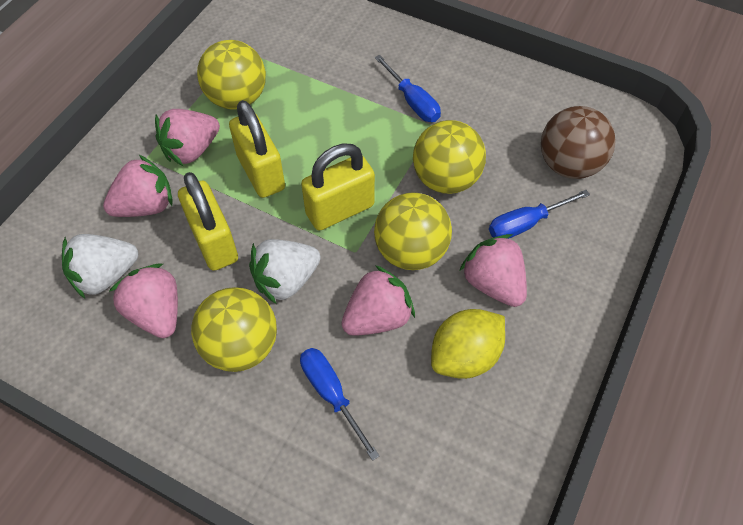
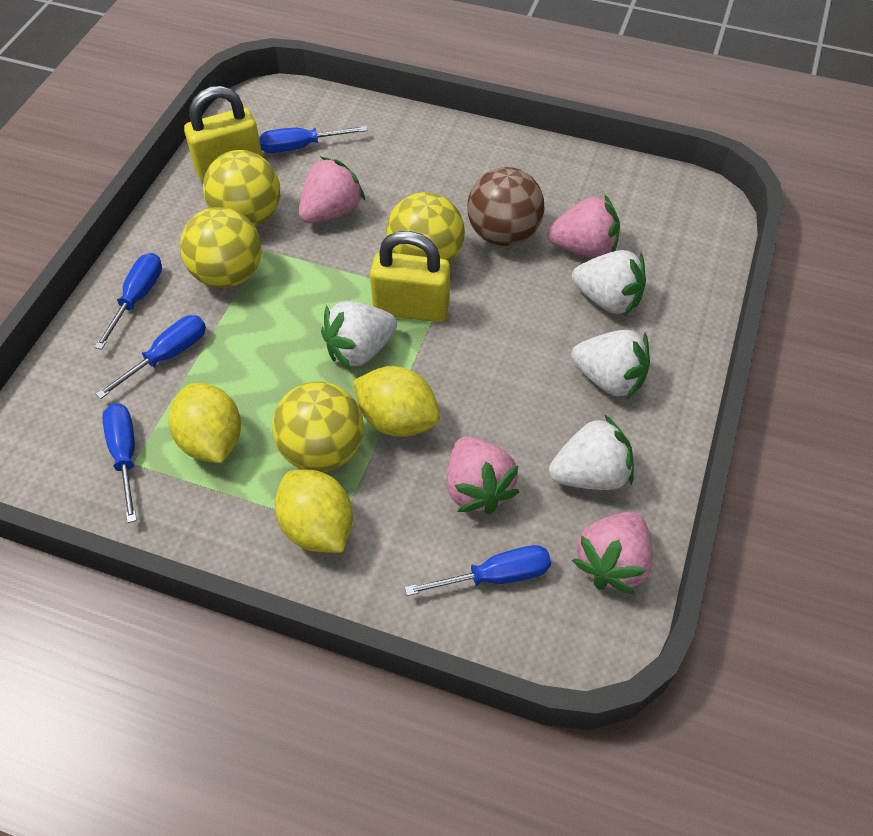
blue screwdriver: [300,348,379,461] [375,55,441,122] [489,190,590,239] = 3 -> [94,253,162,350] [96,315,206,399] [102,403,137,523] [259,126,367,153] [405,545,551,596] = 5
pink strawberry: [103,155,173,217] [109,263,178,338] [155,109,220,166] [341,265,415,336] [459,234,527,307] = 5 -> [299,157,365,223] [447,437,519,515] [547,195,620,258] [572,512,653,595] = 4
white strawberry: [62,234,138,298] [249,239,321,304] = 2 -> [321,301,397,370] [549,415,634,490] [571,330,650,400] [572,250,646,316] = 4
yellow lemon: [431,309,505,379] = 1 -> [168,383,241,463] [275,469,353,553] [353,366,440,437] = 3
yellow padlock: [178,172,238,271] [229,100,285,198] [301,143,375,231] = 3 -> [184,86,263,182] [370,231,450,322] = 2

